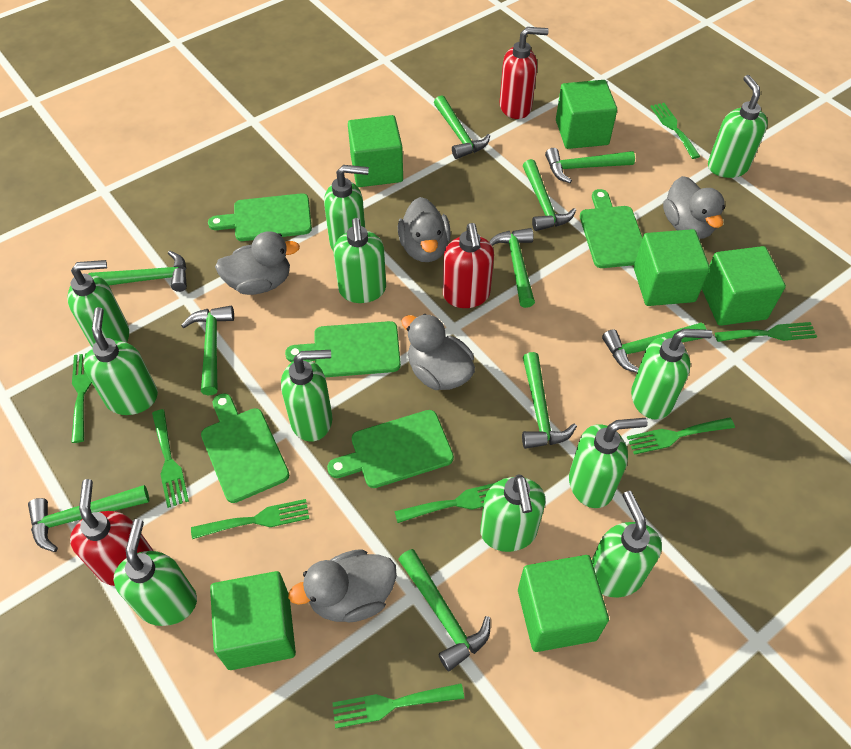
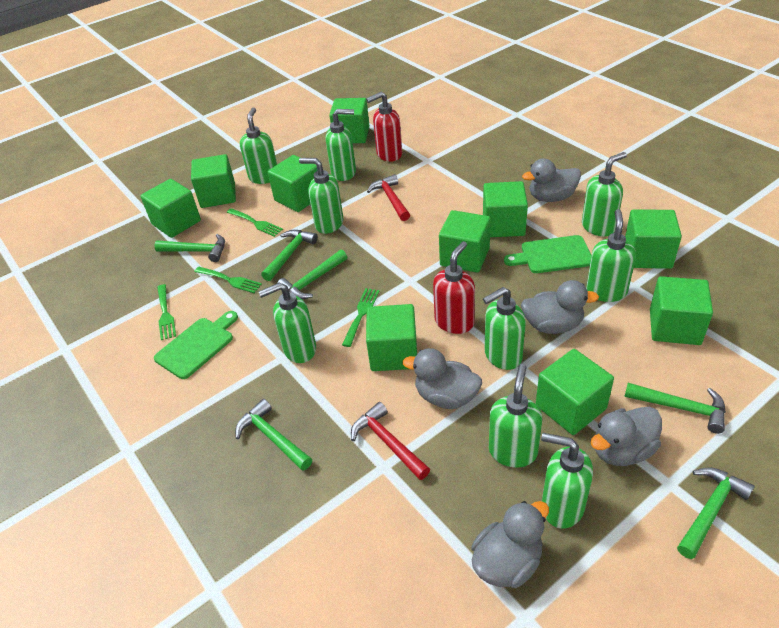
green cube: [210,571,296,670] [348,115,403,187] [518,555,609,652] [556,80,617,149] [634,229,710,306] [702,246,786,326] = 6 -> [140,179,201,238] [191,154,236,208] [268,155,317,212] [329,98,370,143] [366,304,417,371] [439,210,491,273] [483,181,528,237] [536,349,614,435] [625,209,682,269] [650,276,713,345] = 10
green cutting board: [201,393,289,503] [208,193,312,241] [285,321,401,377] [327,410,454,488] [580,189,642,268] = 5 -> [154,311,238,379] [504,235,592,273] = 2
green fork: [71,353,92,443] [152,409,189,508] [191,499,309,539] [333,683,464,728] [394,483,495,523] [627,417,735,455] [650,103,700,159] [715,322,817,342] = 8 -> [157,284,176,340] [194,267,262,293] [226,208,283,237] [342,288,379,347] = 4
green hammer: [28,485,149,552] [89,251,187,292] [181,306,234,395] [398,549,491,671] [434,95,490,159] [489,228,535,308] [522,352,577,449] [523,159,576,231] [545,148,635,183] [602,323,706,373] = 10 -> [154,234,225,262] [235,399,312,471] [261,230,318,281] [277,250,347,299] [625,383,726,434] [677,467,755,559] = 6
green soap dispenser: [67,260,129,348] [83,307,158,415] [114,519,197,626] [281,350,332,442] [324,165,369,251] [333,218,386,303] [480,474,545,552] [569,418,648,508] [592,491,662,597] [631,329,712,419] [708,75,768,178] = 11 -> [240,108,277,184] [258,282,316,363] [299,158,344,234] [326,109,356,181] [483,287,526,370] [489,364,542,468] [541,433,593,529] [582,152,627,236] [586,209,636,302] = 9
red hammer: none = 0 -> [351,402,430,480] [367,174,410,221] = 2
red soap dispenser: [70,479,153,586] [443,223,494,308] [499,27,549,119] = 3 -> [366,92,402,162] [433,241,475,334] = 2

